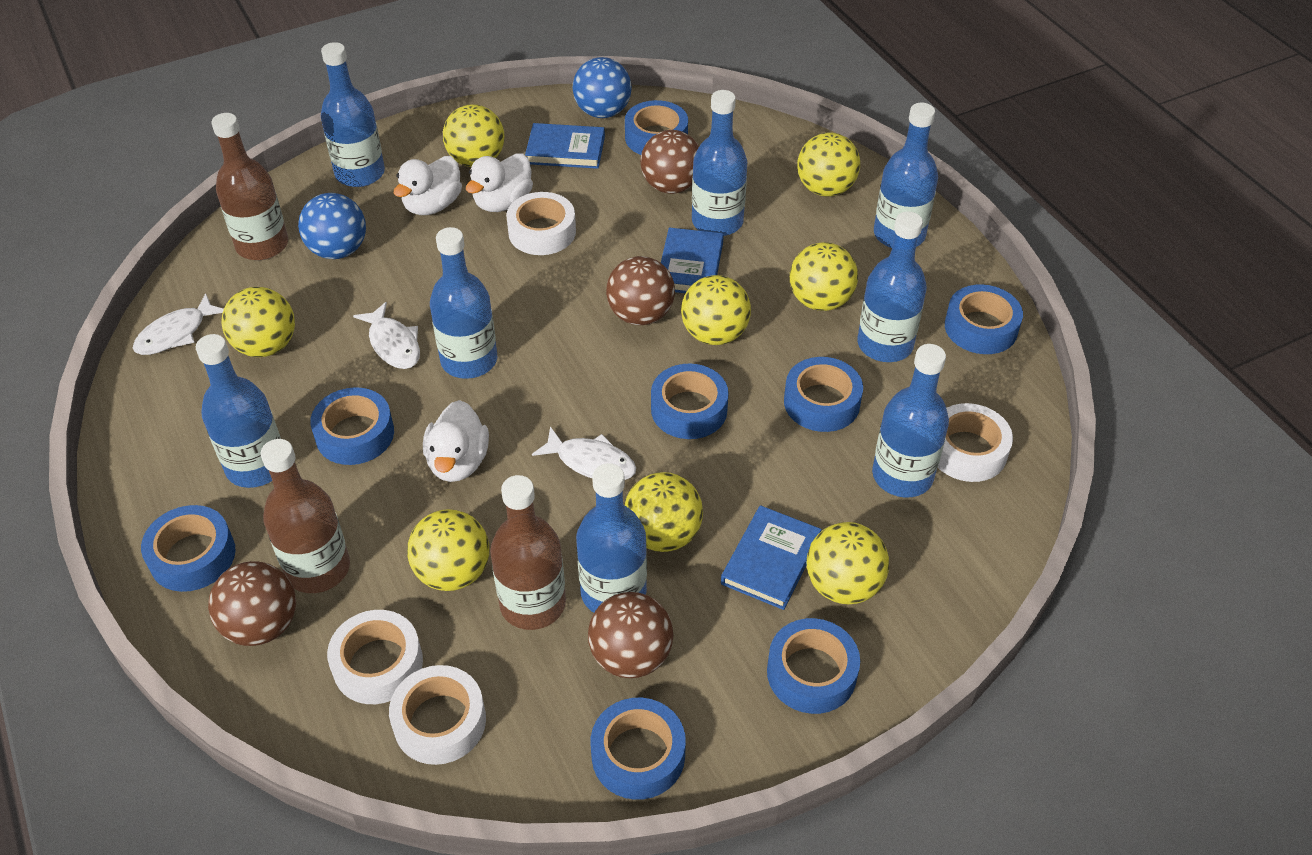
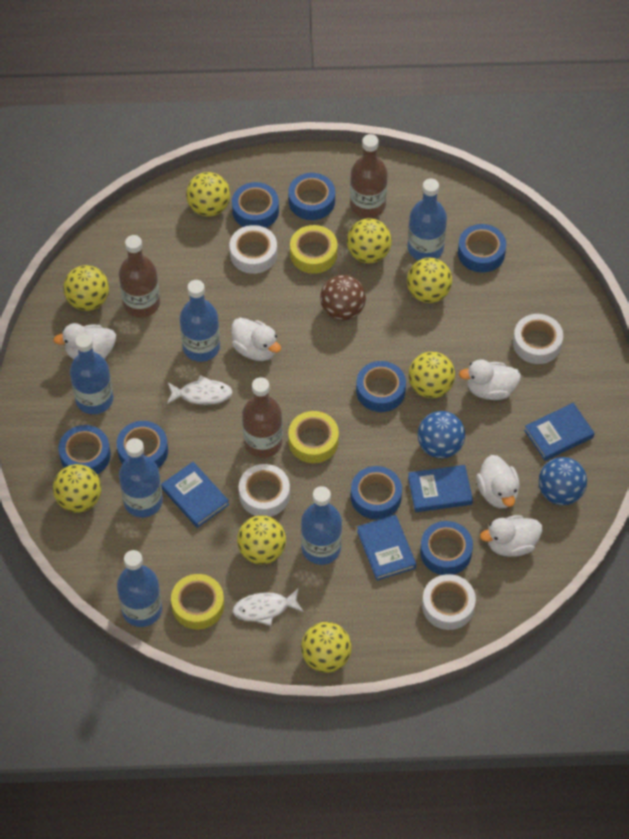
blue book: [525,123,605,169] [661,228,724,293] [721,505,822,610] = 3 -> [161,462,229,528] [357,515,416,581] [408,465,473,512] [524,403,595,461] = 4
blue bottle: [196,334,281,488] [321,42,385,187] [430,227,497,379] [576,463,647,613] [692,90,747,236] [857,211,927,362] [872,344,949,497] [874,103,938,248] = 8 -> [70,333,114,414] [117,550,162,627] [119,438,163,517] [180,280,220,362] [301,486,342,565] [408,178,447,260] = 6
brown ball: [208,561,296,646] [588,592,674,678] [606,256,675,325] [640,130,699,194] = 4 -> [320,275,366,320] = 1
white duck: [394,156,462,215] [423,400,489,482] [466,153,533,212] = 3 -> [53,323,116,359] [231,318,281,361] [459,359,521,400] [477,455,520,508] [480,515,542,557] = 5
white fish: [133,293,224,355] [353,302,420,369] [532,426,636,480] = 3 -> [167,375,233,405] [233,588,304,626] = 2
yellow tape: none = 0 -> [171,574,224,629] [288,411,339,463] [290,225,338,274] = 3

